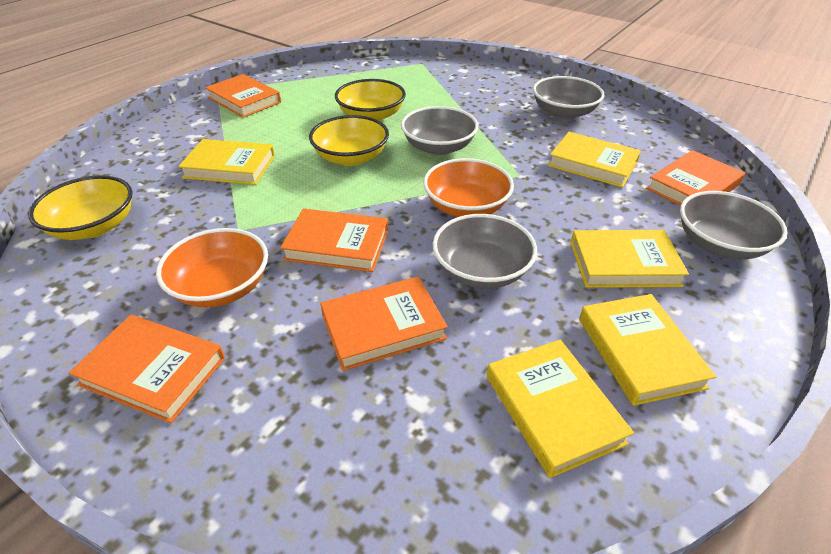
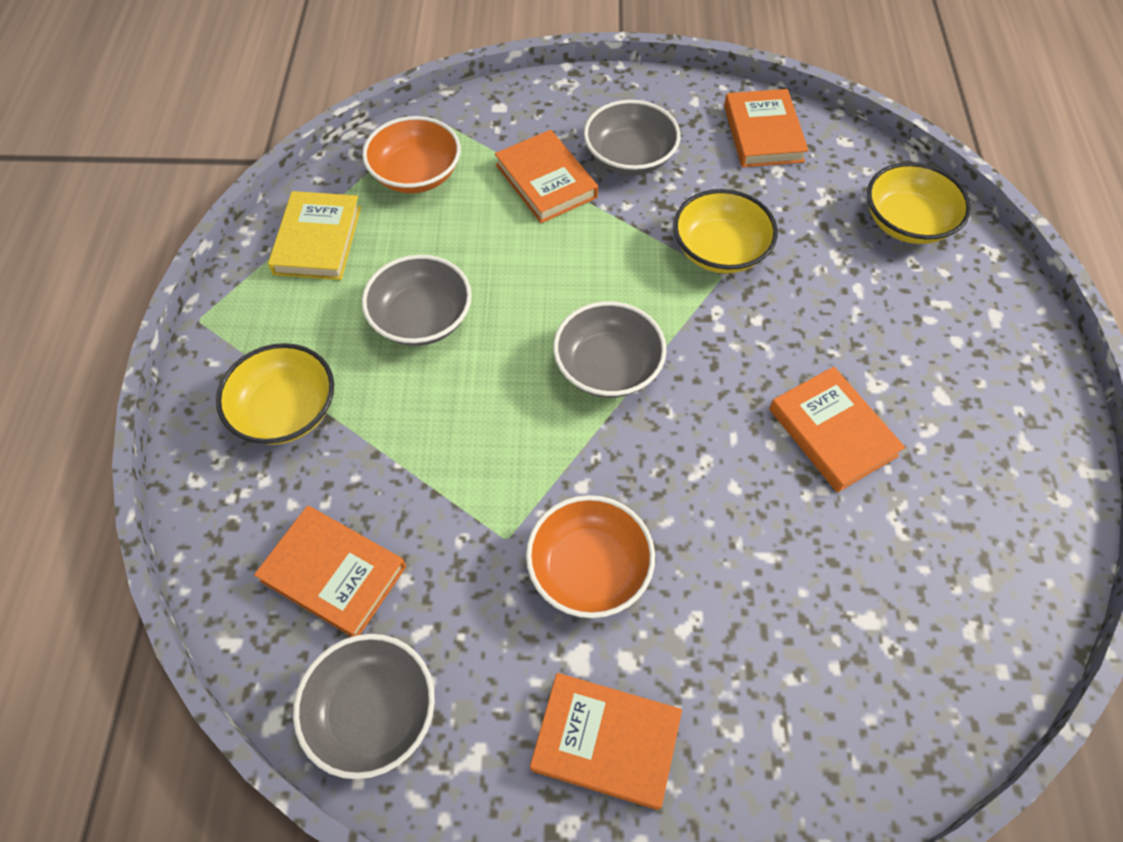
yellow book: [178,139,275,185] [487,340,634,478] [548,132,641,188] [570,230,689,288] [579,294,716,406] = 5 -> [268,191,361,280] = 1

